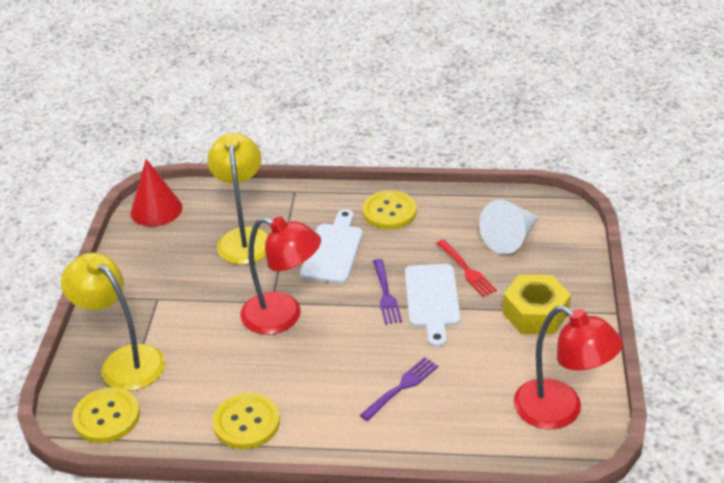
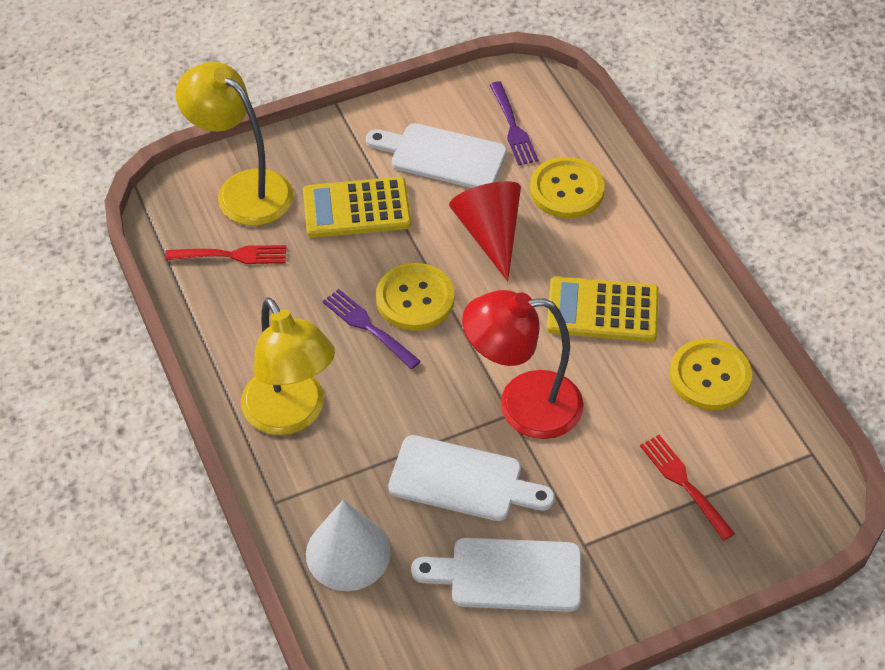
red fork: [436,239,497,297] = 1 -> [165,245,286,264] [640,435,735,541] = 2
red lamp: [240,216,321,335] [514,306,623,429] = 2 -> [462,290,584,439] = 1
white cutting board: [300,209,363,284] [405,264,461,347] = 2 -> [366,123,507,188] [388,435,555,521] [411,538,581,612] = 3
yellow calculator: none = 0 -> [303,177,411,238] [547,277,659,342] = 2
yellow nut: [503,275,571,334] = 1 -> none = 0

